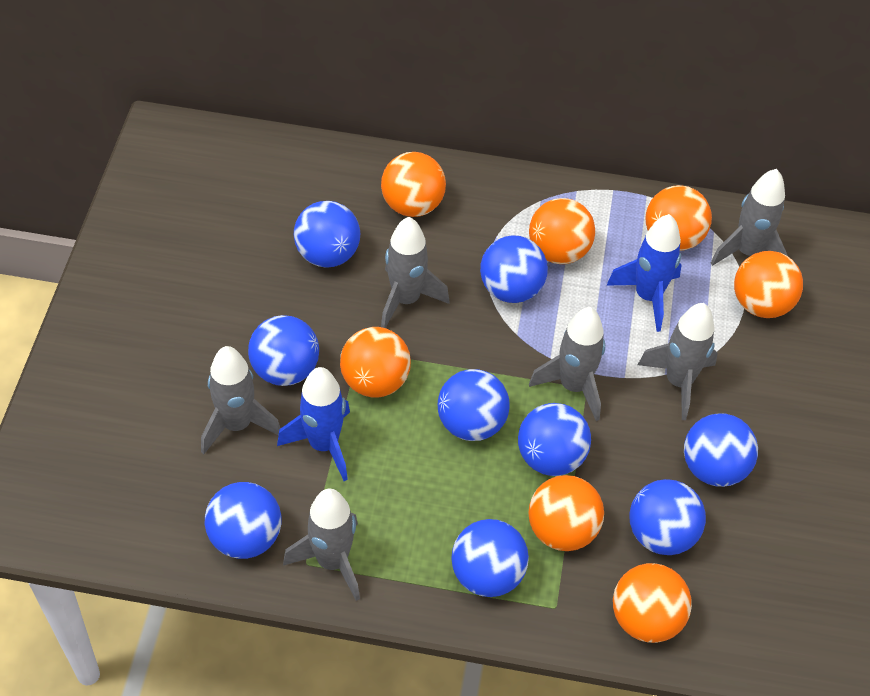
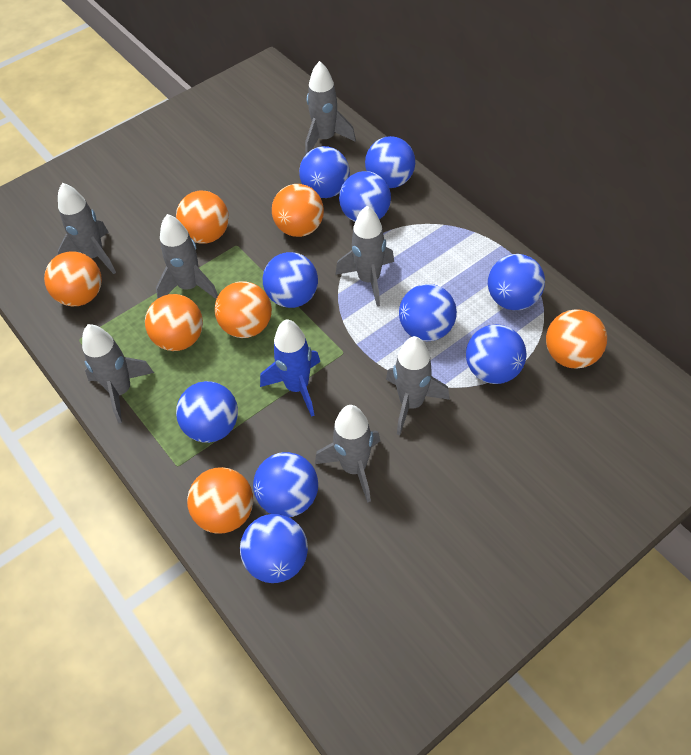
blue ball: [205,482,281,559] [248,315,319,386] [294,201,360,267] [438,369,510,441] [451,519,529,597] [480,235,548,303] [518,403,591,476] [629,479,706,555] [684,414,758,487] = 9 -> [176,381,238,443] [240,514,308,583] [253,452,318,517] [263,252,318,308] [299,146,350,198] [339,171,391,222] [365,136,415,188] [399,284,457,342] [466,324,526,384] [488,254,545,310] = 10
blue rocket: [277,367,350,481] [606,214,682,332] = 2 -> [260,319,320,417] = 1
grey rocket: [201,346,281,454] [283,489,360,601] [381,217,449,328] [529,307,605,421] [638,303,718,420] [711,169,788,266] = 6 -> [57,183,116,274] [82,324,154,423] [156,214,218,299] [305,61,356,155] [315,405,381,503] [336,206,394,307] [386,336,450,435] = 7

